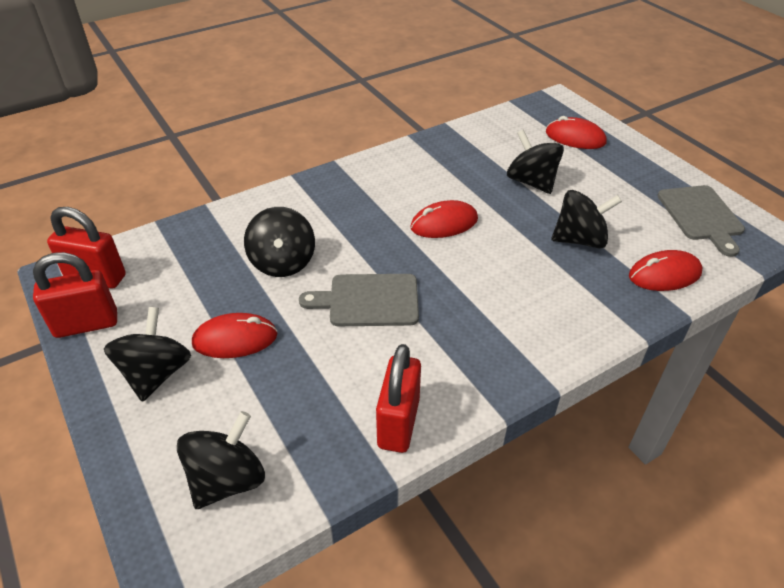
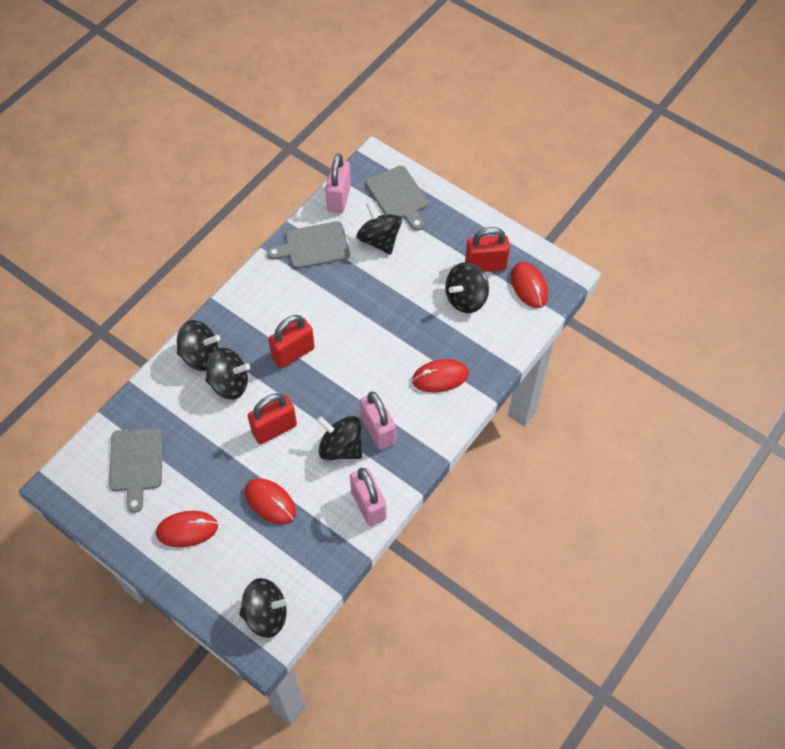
black spinning top: [104,307,191,402] [177,411,265,509] [244,207,315,277] [507,130,564,194] [552,190,622,248] = 5 -> [177,320,220,371] [206,348,250,400] [239,578,291,638] [316,416,362,460] [356,202,402,255] [445,262,489,313] = 6
grey cutting board: [299,274,419,326] [658,185,745,257] = 2 -> [109,428,163,513] [267,221,350,269] [366,166,428,231] = 3
pink padlock: none = 0 -> [325,154,351,213] [350,468,386,526] [360,391,396,450] = 3

